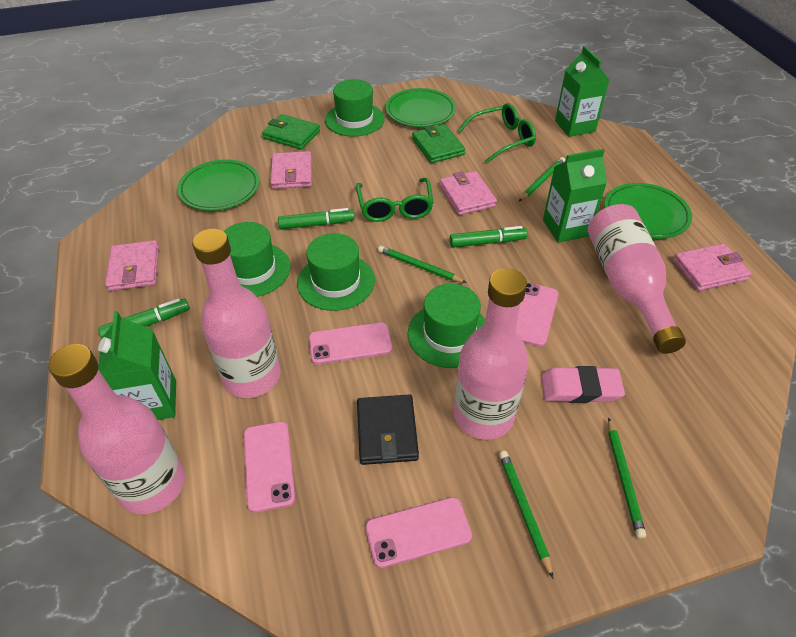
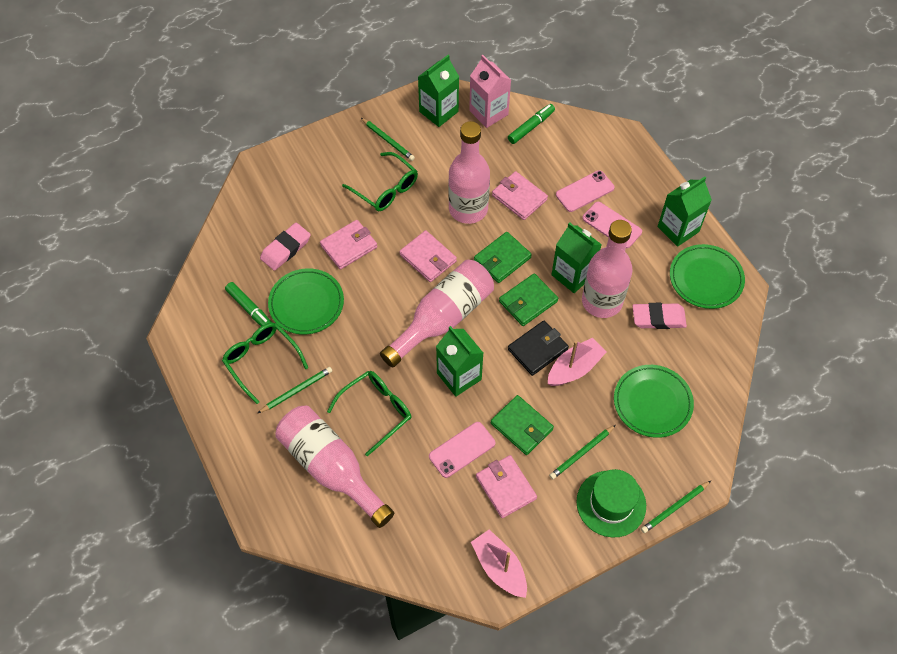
green carton: [98,311,176,420] [543,149,607,243] [555,46,609,137] = 3 -> [418,55,459,127] [436,326,483,397] [551,222,602,293] [658,177,712,247] = 4
green glasses: [356,178,434,222] [458,103,536,163] = 2 -> [222,323,308,404] [327,371,411,456] [342,152,418,211] = 3
green hat: [224,222,291,297] [297,233,375,311] [325,79,385,137] [408,284,485,368] = 4 -> [576,469,646,538] = 1
green marker: [98,298,190,339] [278,208,355,229] [450,226,528,248] = 3 -> [225,282,272,326] [508,104,555,144] = 2
green wallet: [262,114,320,150] [412,124,465,163] = 2 -> [474,232,532,283] [491,395,554,455] [499,273,558,326] = 3
pink boat: none = 0 -> [471,529,527,598] [548,337,606,386] = 2
pink carton: none = 0 -> [469,55,511,128] = 1
pink eraser: [541,366,625,403] = 1 -> [260,223,311,271] [632,303,687,329] = 2
pink phone: [244,422,295,513] [309,322,392,365] [365,497,472,568] [516,283,559,347] = 4 -> [429,422,495,478] [556,170,615,212] [582,202,642,248] = 3

